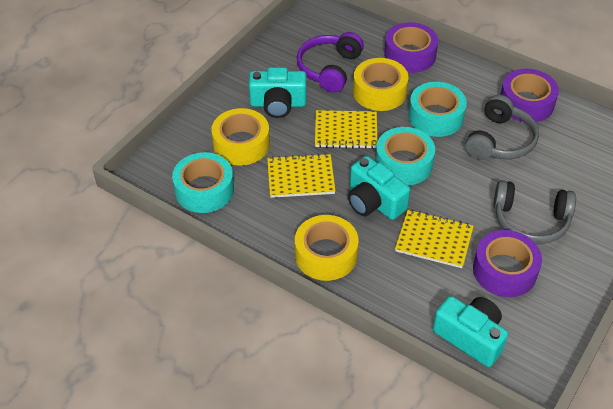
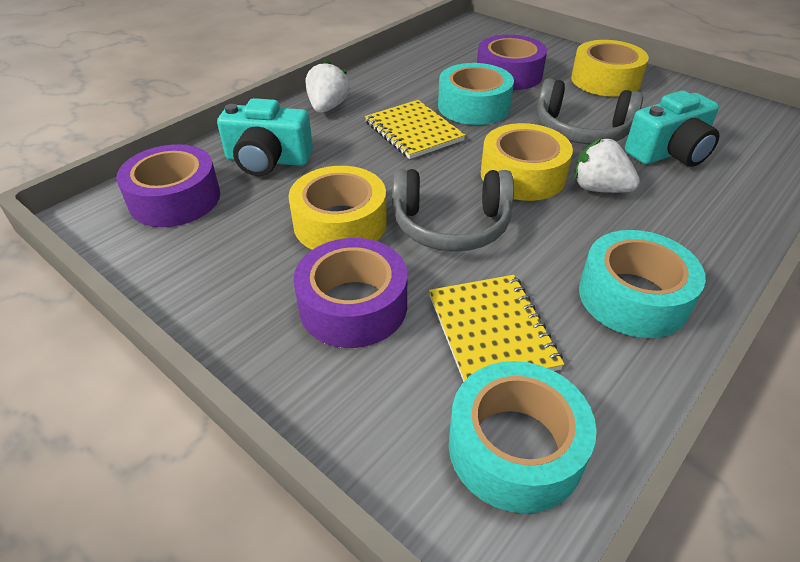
purple headphones: [297,32,364,93] = 1 -> none = 0
turquoise camera: [249,67,306,118] [348,156,410,220] [433,296,508,367] = 3 -> [217,98,313,176] [625,90,719,167] = 2
white strawberry: none = 0 -> [306,60,350,113] [574,138,640,193] = 2
yellow notebook: [267,153,335,198] [315,110,378,149] [395,210,474,268] = 3 -> [365,100,465,159] [429,275,564,382] = 2

